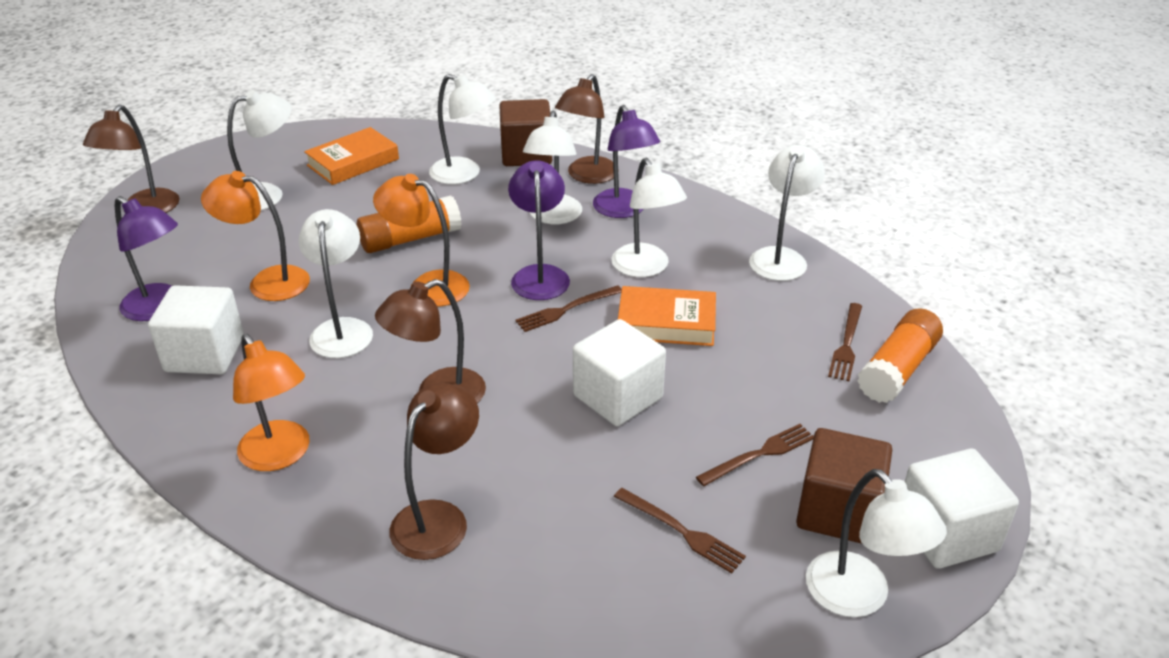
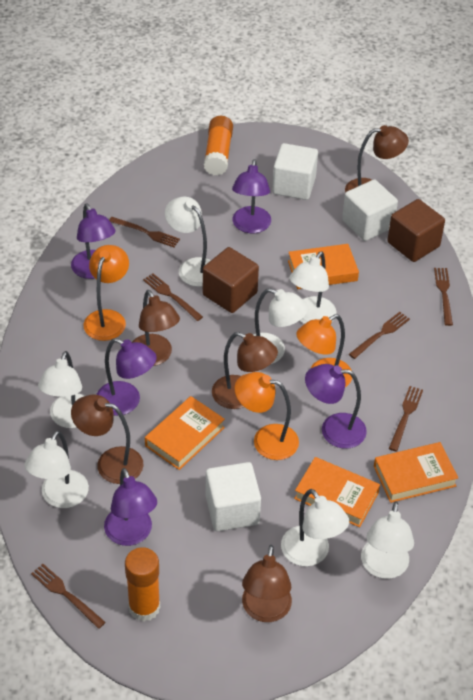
brown fork: [515,285,622,332] [614,488,746,573] [696,424,814,486] [828,303,862,381] = 4 -> [31,564,106,629] [109,217,180,247] [143,273,203,321] [349,312,410,359] [389,386,423,451] [434,268,453,326] = 6
brown lamp: [83,105,179,213] [375,279,486,403] [390,383,479,560] [555,74,619,184] = 4 -> [71,395,144,484] [132,290,180,366] [212,332,278,409] [242,545,292,622] [345,125,409,193] = 5
orange book: [304,127,399,185] [618,286,716,346] = 2 -> [145,396,225,470] [288,244,359,289] [294,457,380,527] [374,442,458,503] = 4
purple lamp: [115,196,178,321] [508,160,570,300] [593,105,660,218] = 3 -> [71,203,116,279] [96,338,157,416] [104,468,157,546] [232,159,271,233] [305,364,367,449] = 5

